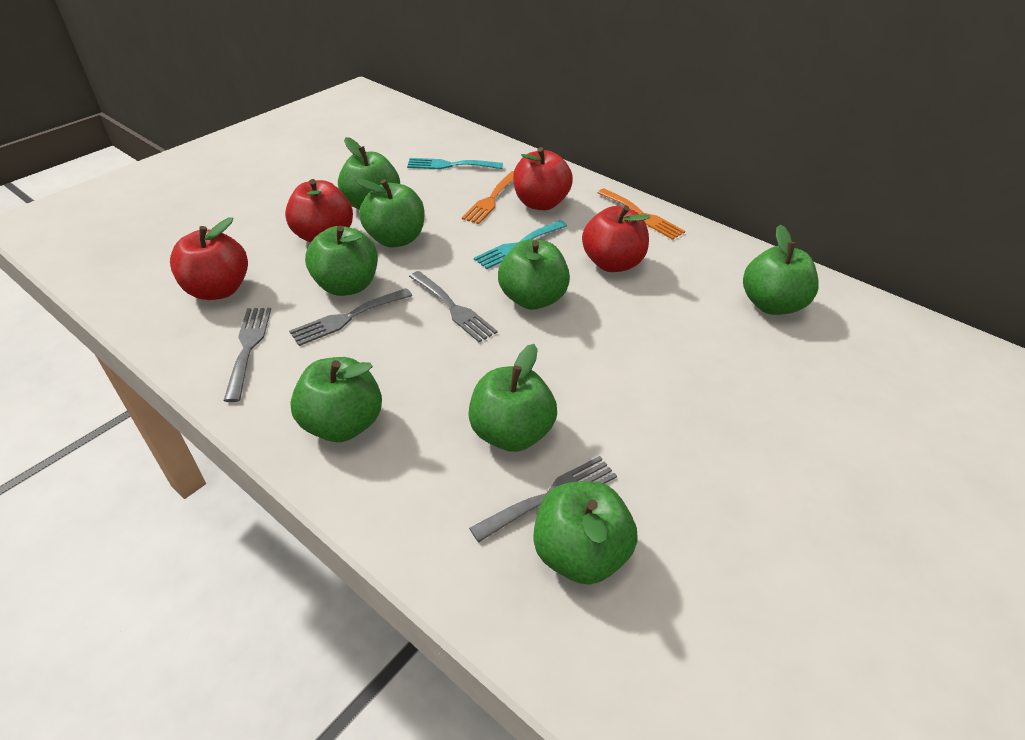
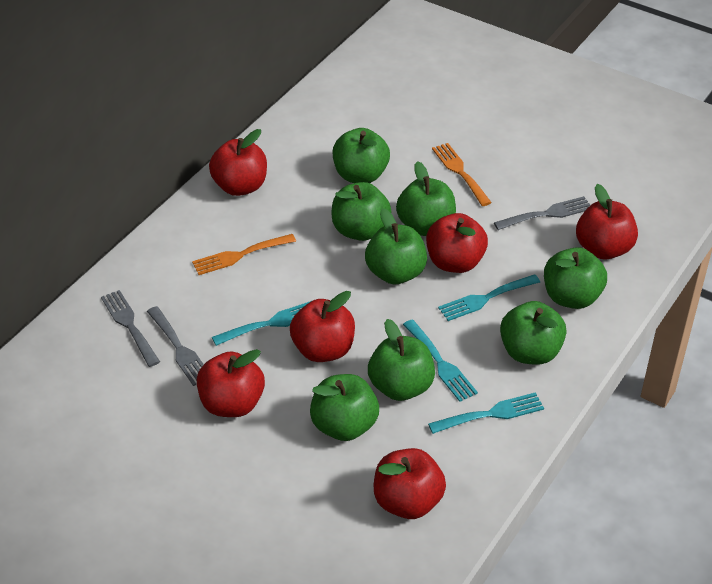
grey fork: [223,308,271,402] [289,288,412,346] [409,271,497,342] [469,456,617,542] = 4 -> [101,290,160,367] [147,306,204,386] [494,196,590,230] = 3
red apple: [170,217,248,300] [285,179,353,242] [513,147,573,210] [582,205,650,272] = 4 -> [197,349,265,417] [209,129,267,196] [290,291,355,362] [374,448,446,519] [426,213,488,273] [576,184,638,259] = 6
turquoise fork: [407,158,503,169] [474,220,567,269] = 2 -> [212,301,311,346] [403,319,478,402] [428,392,544,434] [438,274,540,321] = 4

